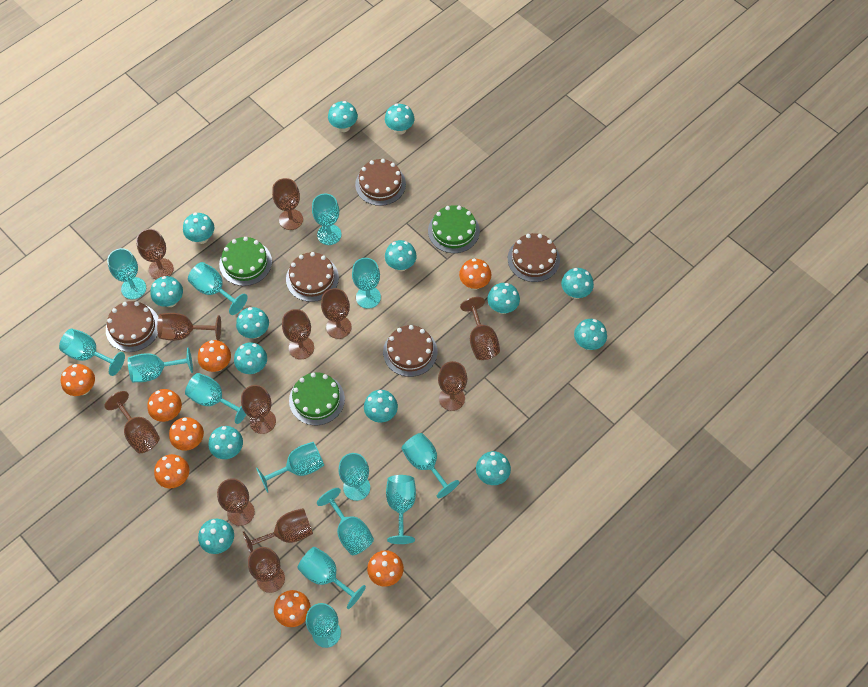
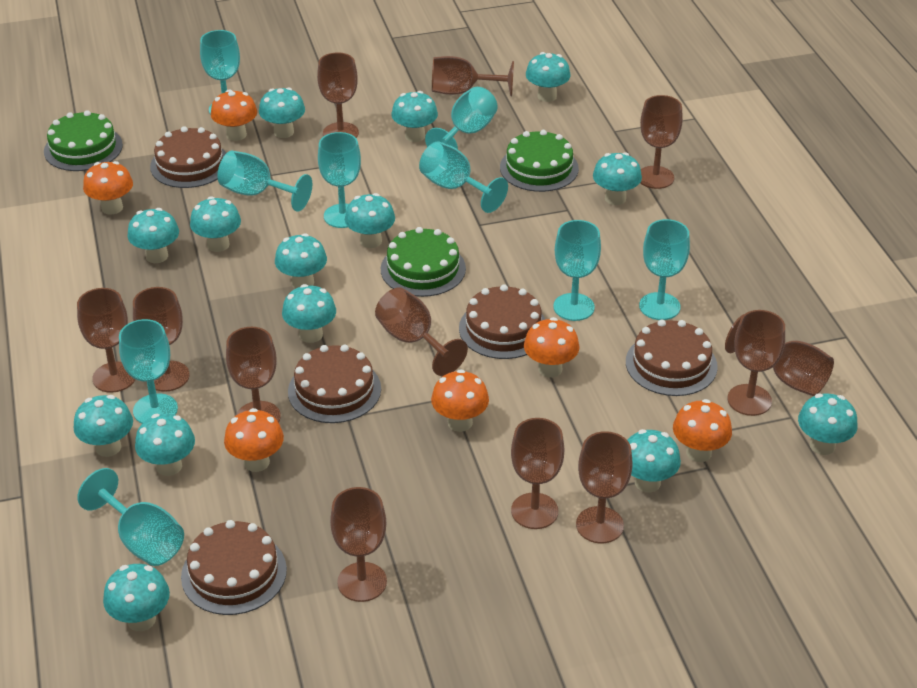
orange mushroom: [61,364,95,396] [147,389,182,422] [154,454,189,488] [169,417,204,451] [198,340,231,372] [274,590,311,627] [367,550,404,587] [459,259,491,290] = 8 -> [83,161,133,214] [211,89,257,141] [224,408,284,472] [431,369,489,432] [524,317,580,378] [673,399,732,462] = 6
turquoise goblet: [59,328,125,376] [107,248,146,299] [128,347,193,382] [185,373,247,424] [188,262,248,315] [256,442,324,493] [297,547,366,609] [306,603,341,648] [312,194,341,245] [317,488,374,555] [338,453,370,501] [352,258,381,309] [386,475,416,544] [402,433,459,498] = 14 -> [77,468,184,566] [119,319,178,424] [200,30,240,115] [217,151,312,212] [318,132,361,228] [419,141,508,213] [425,87,497,149] [553,220,601,321] [639,219,690,320] = 9

